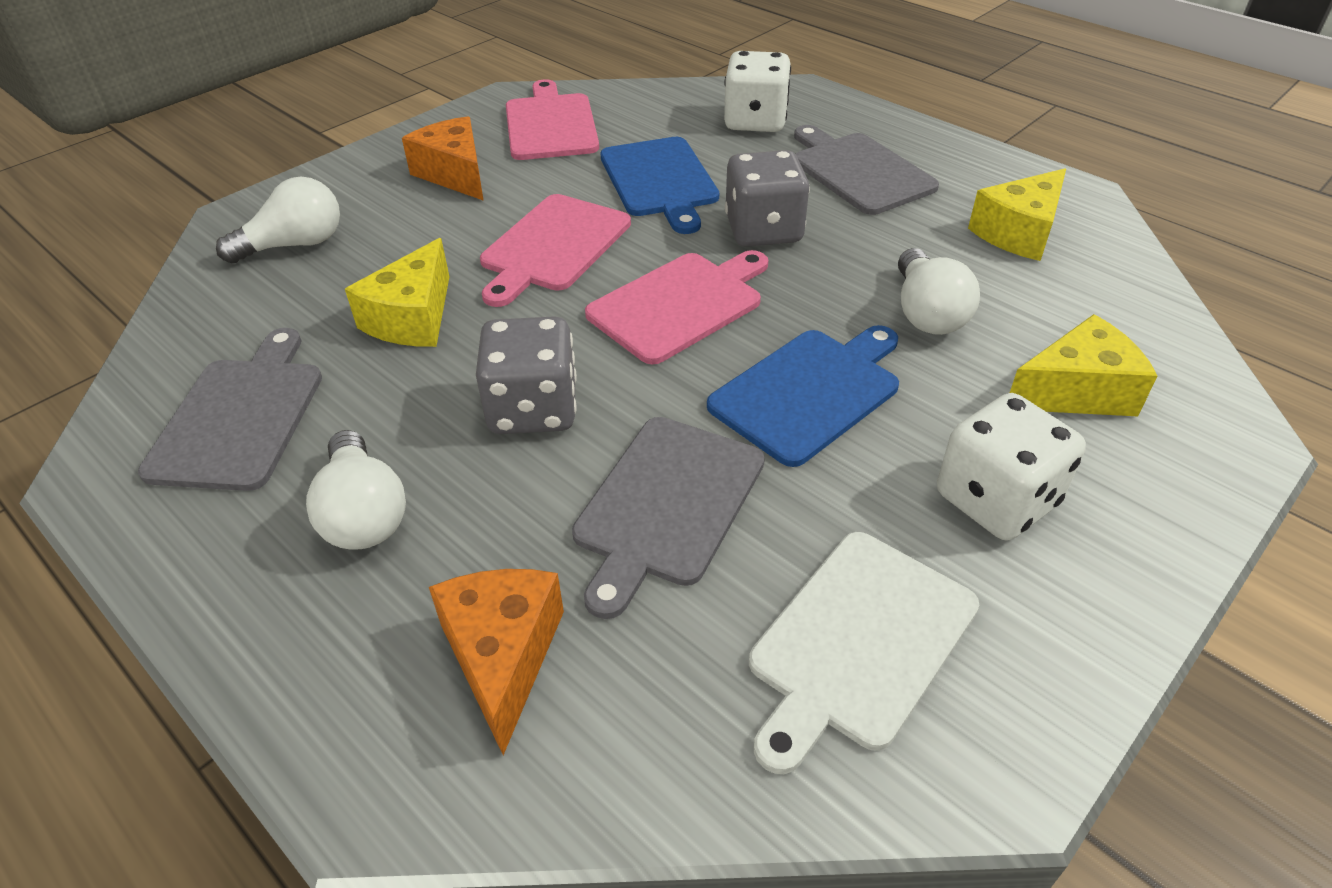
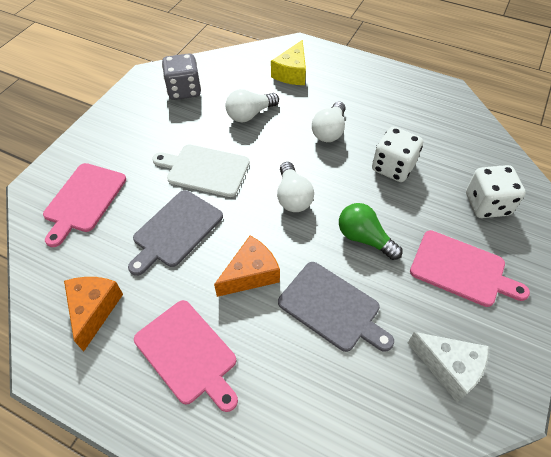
blue cutting board: [600,137,719,234] [707,325,899,467] = 2 -> none = 0
green light bulb: none = 0 -> [339,203,402,260] = 1
grey cutting board: [138,328,322,491] [572,417,765,619] [794,125,939,215] = 3 -> [128,190,223,276] [278,262,394,352] = 2
grey dice: [476,316,577,434] [725,150,810,247] = 2 -> [162,53,201,100] = 1
white cheese: none = 0 -> [408,332,489,402] = 1
yellow cheese: [345,238,450,347] [968,168,1066,261] [1010,314,1157,416] = 3 -> [271,40,306,85] = 1

